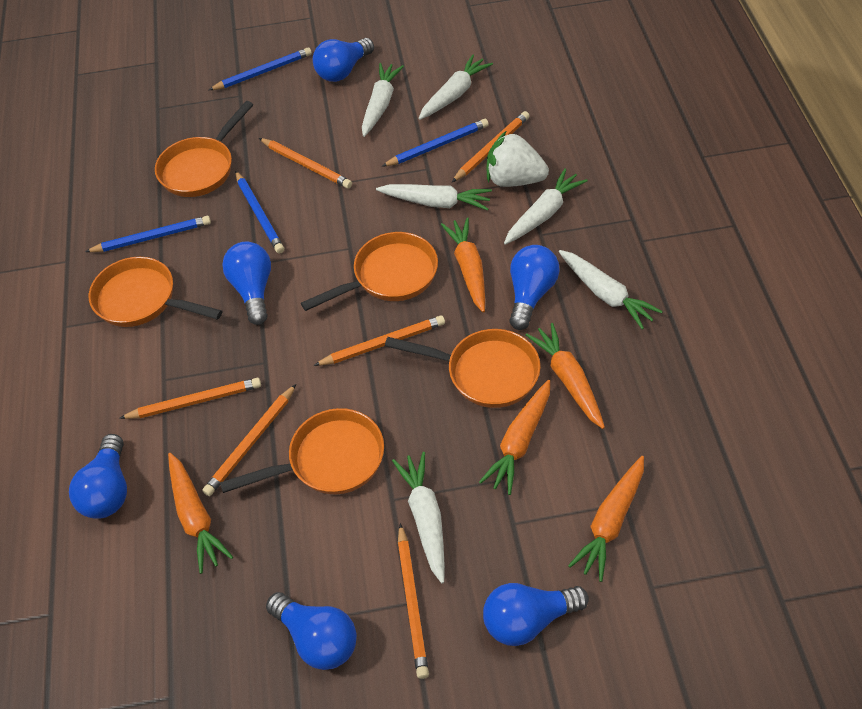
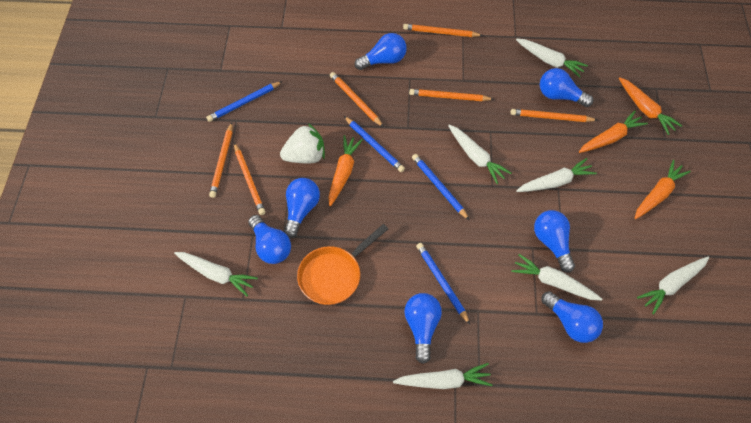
blue light bulb: [69,434,127,519] [222,242,271,325] [266,592,357,670] [313,38,374,82] [483,583,589,646] [509,245,560,330] = 6 -> [248,215,291,264] [284,178,320,239] [355,33,407,70] [405,293,442,364] [534,210,575,273] [540,68,593,107] [542,291,603,343] = 7
orange carrot: [168,453,233,574] [441,218,485,313] [479,380,550,495] [525,323,605,429] [568,456,644,582] = 5 -> [328,135,363,206] [579,111,648,153] [619,77,682,135] [635,160,691,219] = 4
orange pan: [89,257,222,327] [155,101,253,197] [220,408,384,494] [301,232,438,311] [385,329,541,408] = 5 -> [297,224,388,305] = 1
white carrot: [362,63,404,137] [376,184,492,211] [392,452,445,584] [418,54,493,120] [504,168,588,245] [559,250,663,329] = 6 -> [174,252,258,296] [393,363,493,389] [448,125,511,184] [512,254,602,301] [516,39,588,78] [516,158,597,192] [637,257,709,314] = 7

